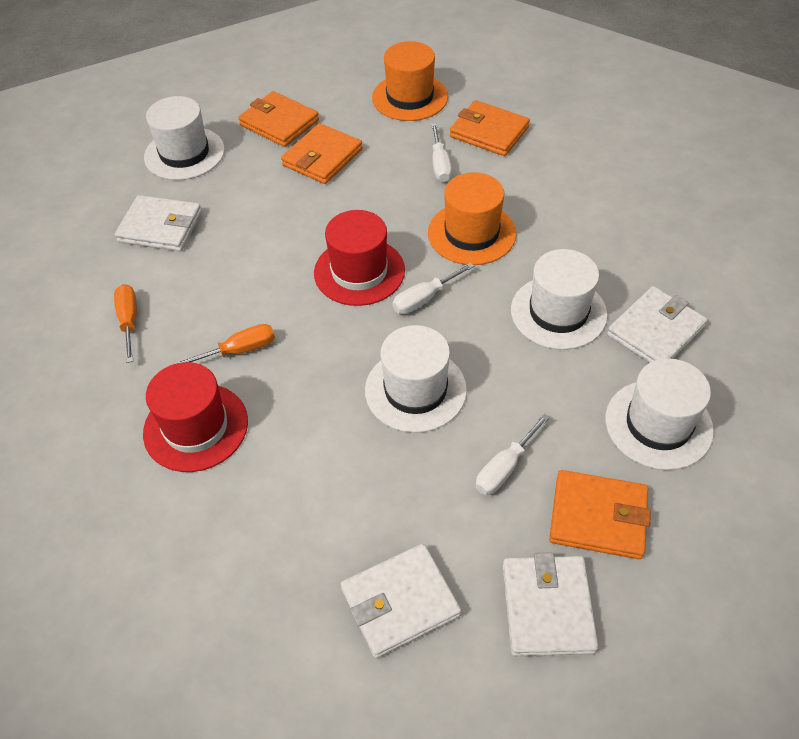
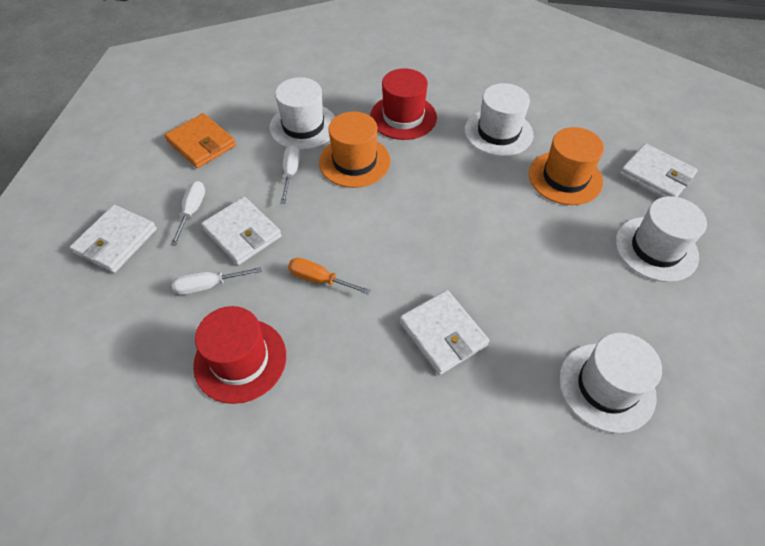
orange screwdriver: [114,284,137,363] [175,324,275,364] = 2 -> [288,258,370,294] = 1
orange wallet: [238,91,319,147] [281,123,363,184] [450,100,530,156] [549,470,651,559] = 4 -> [165,113,236,168] = 1

